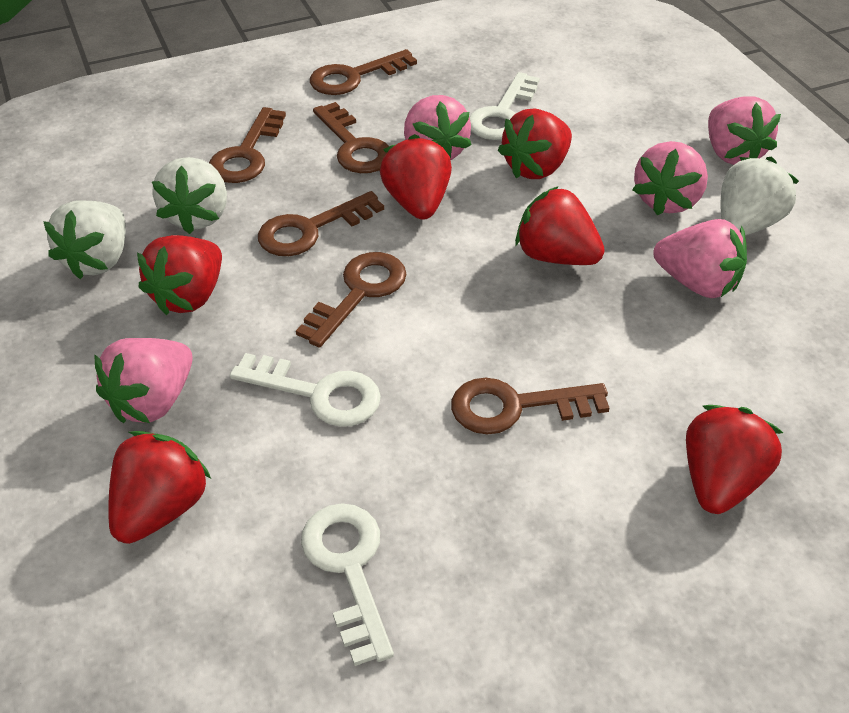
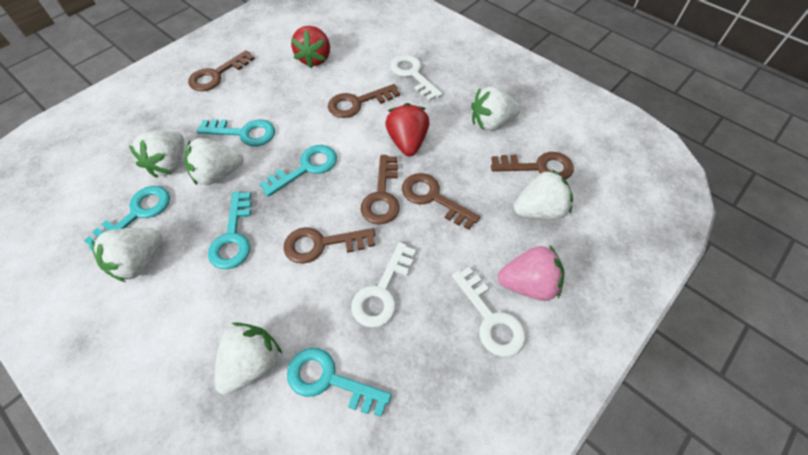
pink strawberry: [95,338,193,423] [404,95,472,160] [632,141,708,215] [653,219,747,298] [708,96,781,165] = 5 -> [498,245,564,301] = 1
red strawberry: [108,431,211,544] [137,235,222,315] [380,134,452,220] [498,109,572,179] [515,186,605,265] [686,405,783,514] = 6 -> [291,26,330,68] [385,103,430,156] = 2
turquoise key: none = 0 -> [84,186,170,251] [197,119,275,146] [208,192,252,269] [259,145,337,197] [287,348,392,417] = 5
white strawberry: [43,200,126,279] [152,157,227,234] [721,157,799,235] = 3 -> [91,228,162,282] [129,130,184,178] [184,138,244,185] [214,322,282,395] [471,86,521,131] [513,169,573,219] = 6

